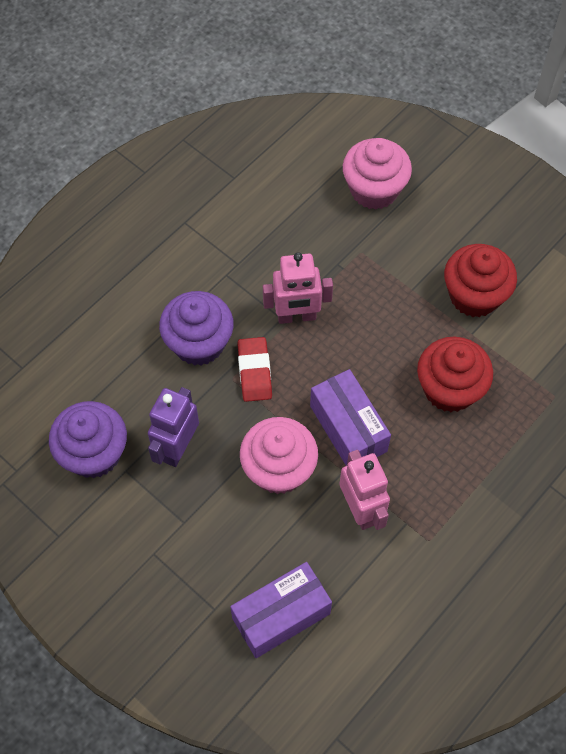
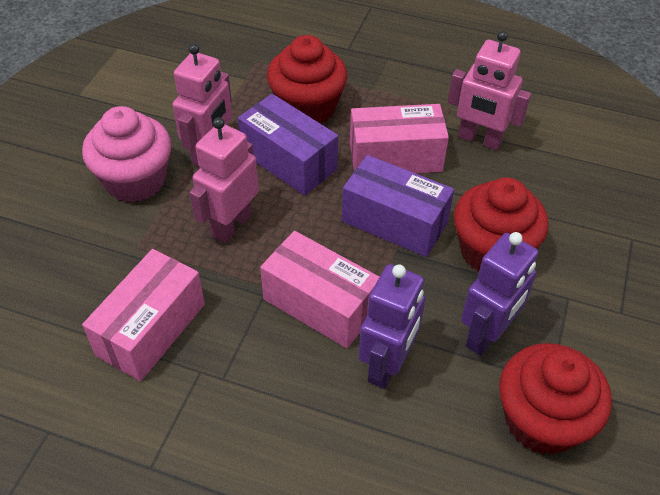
pink box: none = 0 -> [82,249,205,381] [260,231,379,348] [350,104,449,173] = 3
pink cupcake: [240,417,318,494] [343,138,412,210] = 2 -> [82,106,171,202] = 1
pink robot: [263,252,333,324] [340,450,390,530] = 2 -> [173,43,232,166] [190,117,259,243] [448,31,531,150] = 3
purple cupcake: [49,401,127,478] [159,291,234,366] = 2 -> none = 0
purple robot: [148,387,199,467] = 1 -> [358,264,426,389] [461,232,538,356] = 2
red cupcake: [417,337,493,412] [444,244,517,317] = 2 -> [267,35,348,124] [454,178,549,273] [499,343,612,455] = 3
red eraser: [237,337,272,402] = 1 -> none = 0

